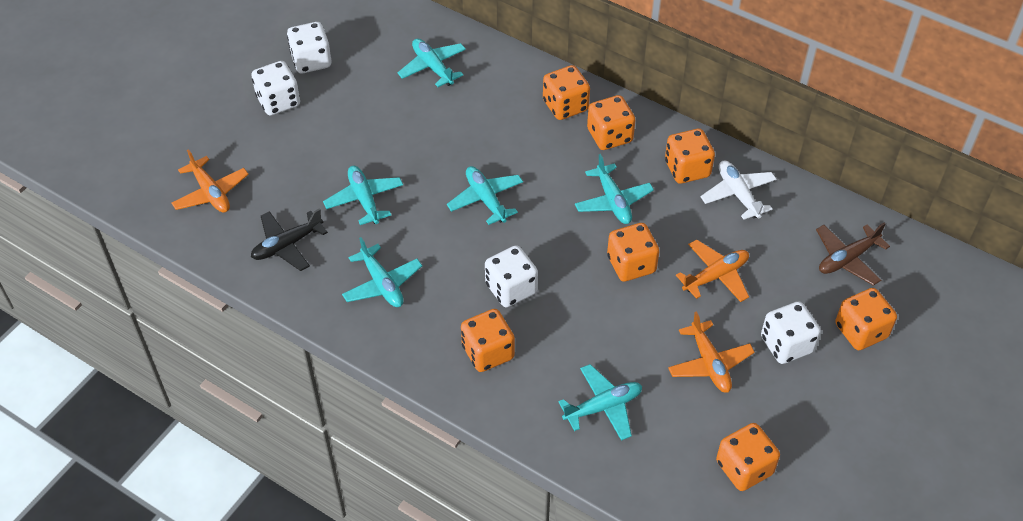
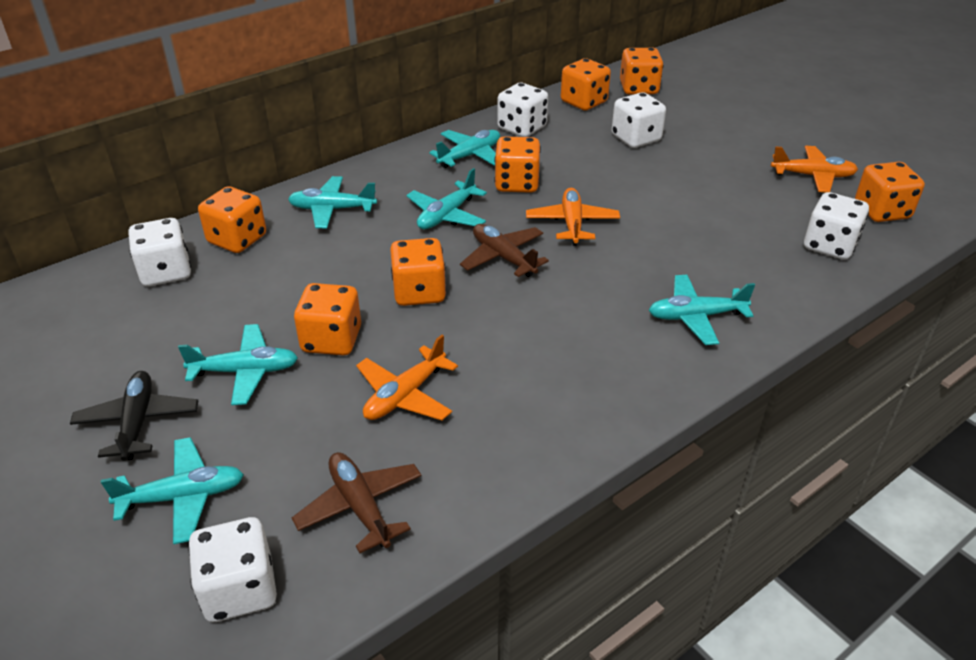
brown plane: [816,223,890,286] = 1 -> [292,452,422,553] [460,224,549,277] = 2
white dice: [252,61,300,116] [287,22,331,74] [485,245,538,307] [761,302,821,364] = 4 -> [128,218,191,286] [188,517,277,622] [497,83,548,137] [612,92,666,148] [804,192,869,260] = 5
white plane: [701,160,776,220] = 1 -> none = 0

